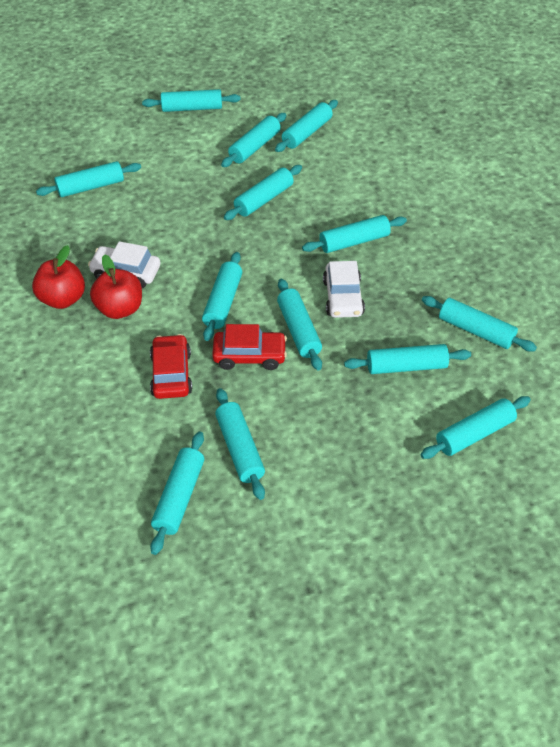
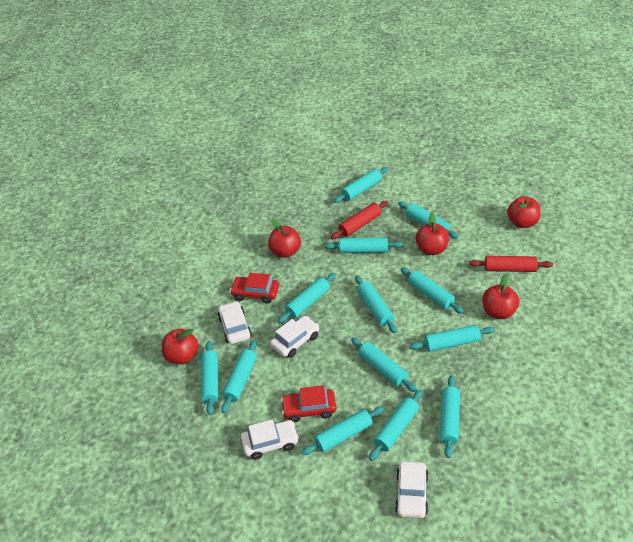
red apple: [32,245,85,309] [90,254,142,319] = 2 -> [162,329,199,364] [268,219,301,258] [415,213,449,255] [482,274,519,319] [507,196,541,228] = 5
red rolling pin: none = 0 -> [331,201,388,239] [470,256,553,272] = 2
white car: [88,241,160,288] [323,261,365,318] = 2 -> [218,301,252,344] [241,420,299,460] [270,316,319,358] [395,461,429,518] = 4

